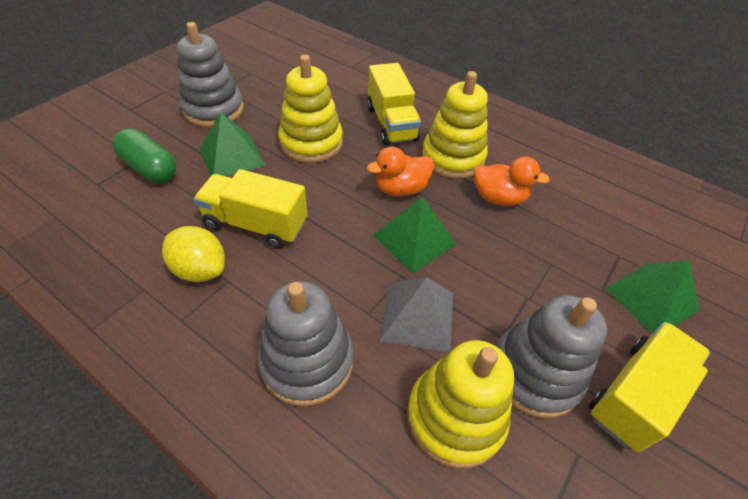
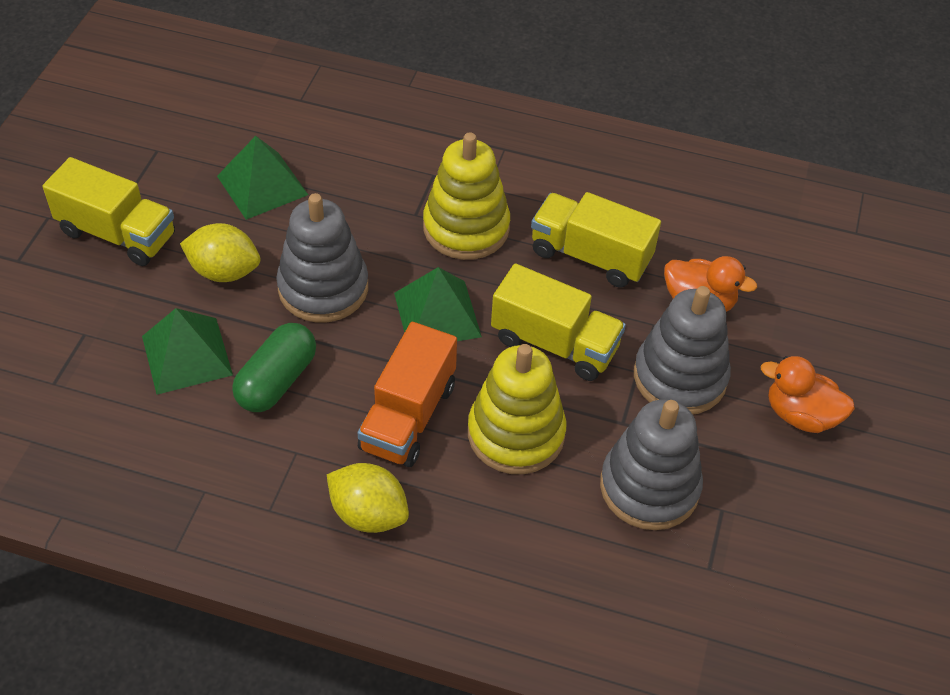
grey pyramid: [379,277,453,352] = 1 -> none = 0
orange truck: none = 0 -> [358,322,457,467] = 1
yellow lemon: [162,226,225,282] = 1 -> [180,223,260,282] [327,463,409,533] = 2
yellow stacking toy: [278,55,343,163] [407,340,514,469] [422,71,488,179] = 3 -> [423,132,510,260] [468,344,566,474] = 2

